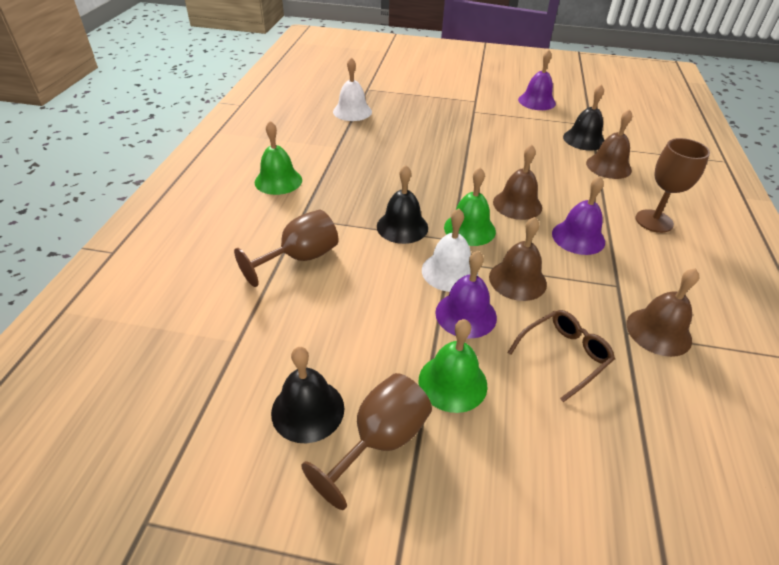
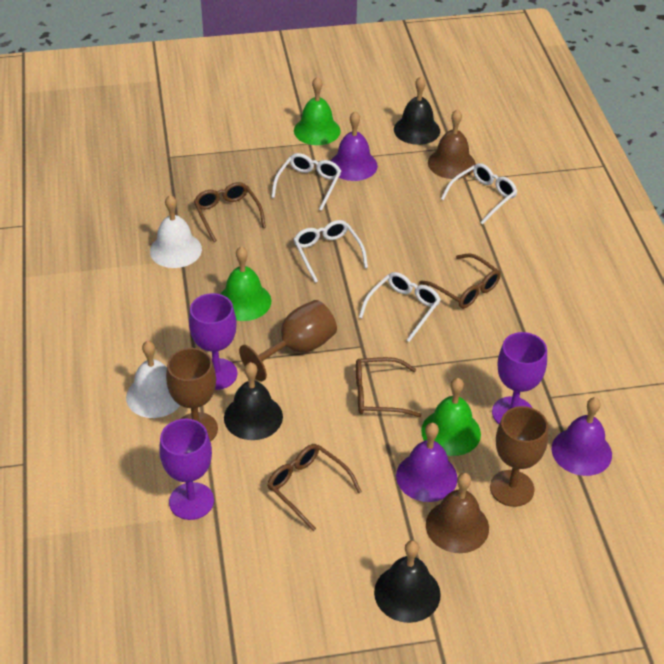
brown bell: [489,217,547,301] [493,145,542,220] [586,109,632,179] [626,268,699,357] = 4 -> [426,473,489,553] [428,109,476,179] = 2
brown glasses: [507,310,615,402] = 1 -> [194,182,266,242] [267,444,362,531] [356,357,422,417] [419,253,501,308] = 4
purple goblet: none = 0 -> [159,419,214,520] [189,293,237,390] [492,332,547,424] = 3
white glasses: none = 0 -> [271,153,341,211] [293,220,368,283] [359,272,441,342] [441,163,517,225] = 4

